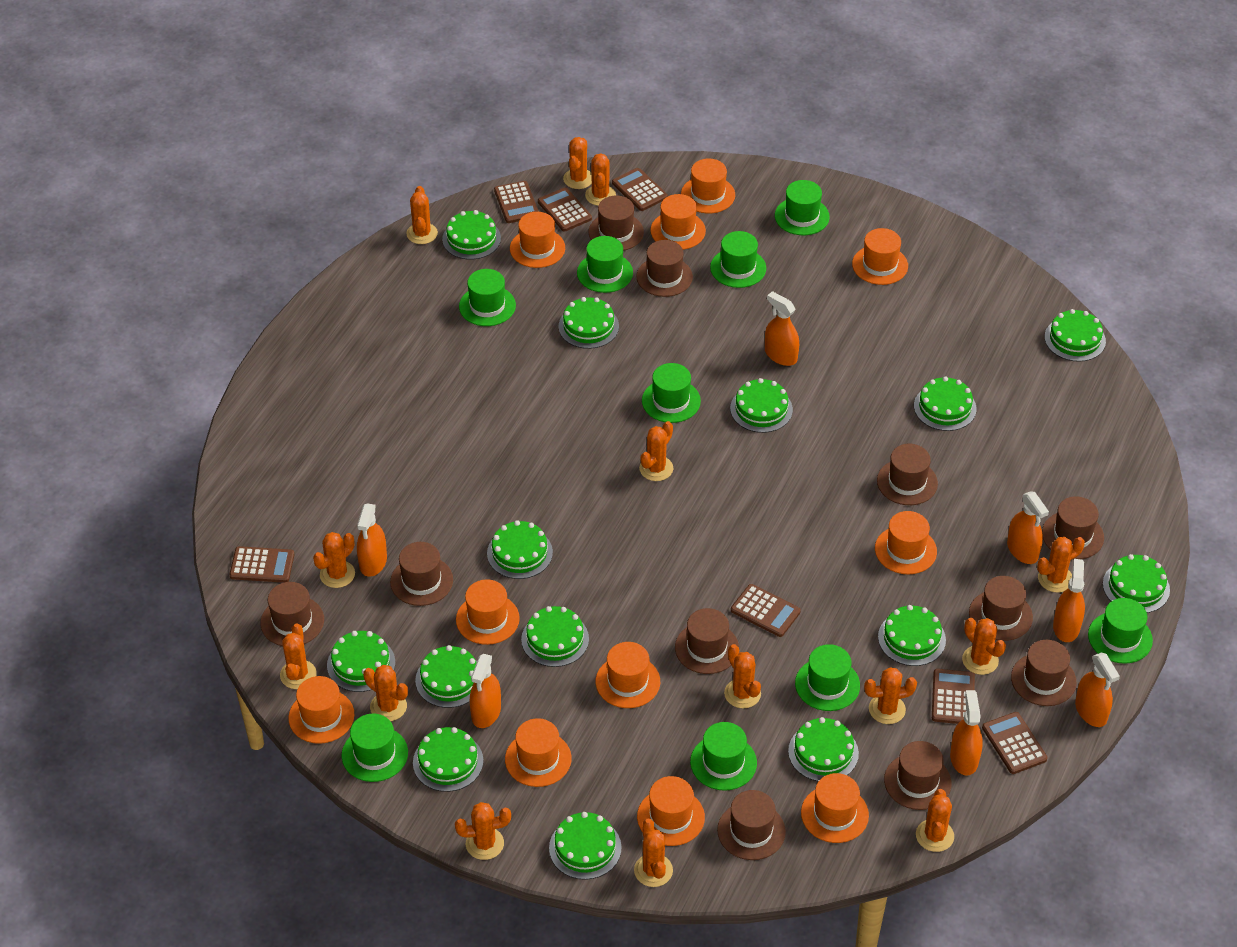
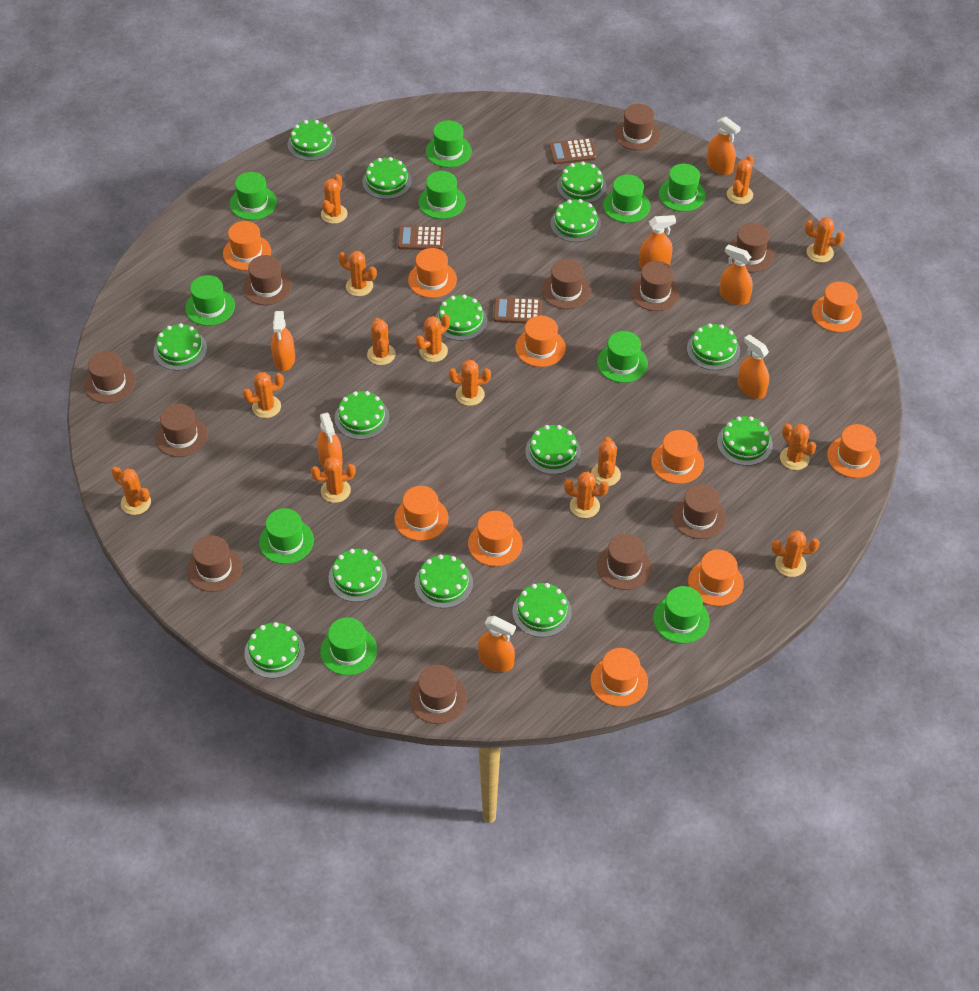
brown calculator: [229,546,294,583] [494,181,539,223] [538,188,592,232] [612,168,668,211] [731,584,801,637] [932,669,975,724] [982,712,1047,774] = 7 -> [398,225,445,250] [493,297,542,324] [549,138,597,164] = 3
green hat: [342,714,408,782] [459,269,516,326] [577,236,633,293] [642,363,701,423] [690,722,757,791] [710,231,766,288] [775,180,830,235] [795,644,860,711] [1088,598,1153,664] = 9 -> [185,275,235,326] [230,172,277,220] [259,508,314,564] [320,617,377,676] [418,171,466,219] [426,120,472,168] [597,331,648,383] [603,175,650,223] [653,586,710,644] [659,164,706,212] = 10
orange hat: [288,676,354,744] [456,579,520,645] [505,718,572,787] [510,212,565,268] [596,642,660,708] [637,776,705,846] [650,194,706,250] [681,158,735,214] [801,773,869,843] [852,228,908,285] [875,511,937,574] = 11 -> [223,221,271,270] [394,486,448,541] [408,248,457,298] [468,511,522,566] [515,316,566,367] [590,648,648,707] [651,430,704,484] [688,550,744,606] [812,282,862,332] [827,424,880,478] = 10

